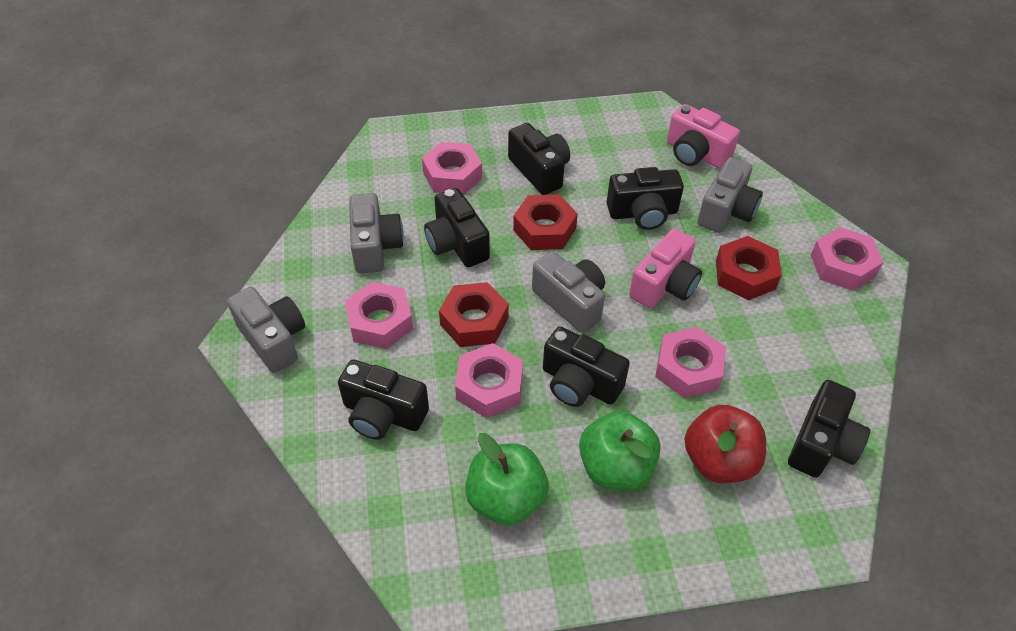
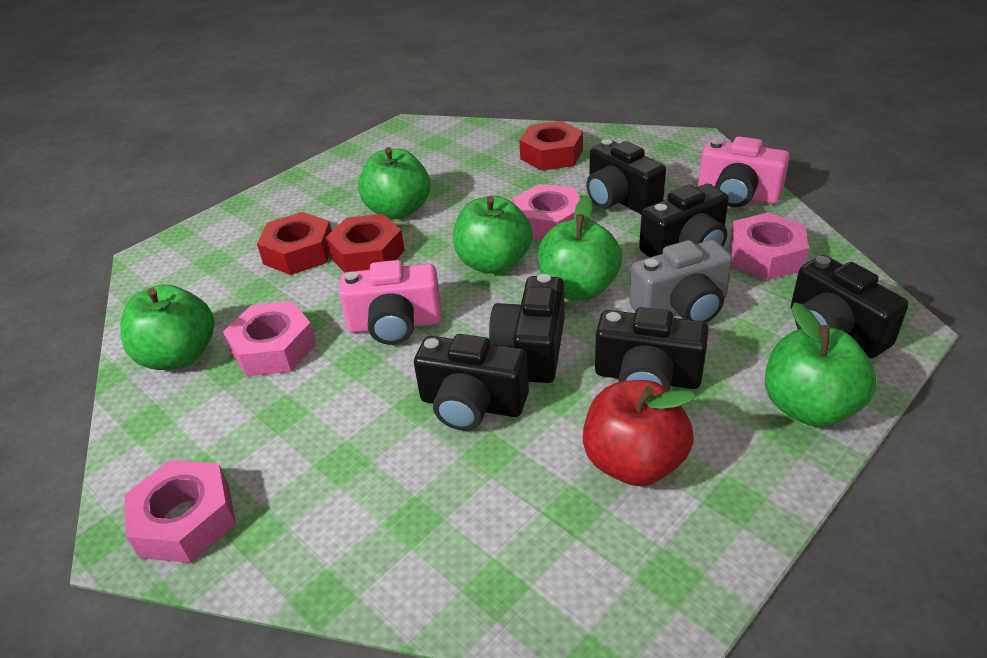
green apple: [465,433,549,526] [579,411,660,490] = 2 -> [120,284,214,370] [358,147,430,219] [453,196,533,274] [538,195,622,300] [765,302,877,427] = 5
grey camera: [227,287,305,373] [349,193,404,273] [532,251,605,333] [698,157,763,233] = 4 -> [629,240,733,323] = 1
pink nut: [345,282,413,349] [422,142,482,195] [455,343,523,418] [655,327,726,398] [811,227,883,291] = 5 -> [124,460,236,563] [223,301,316,376] [513,184,580,241] [730,212,809,280] = 4

